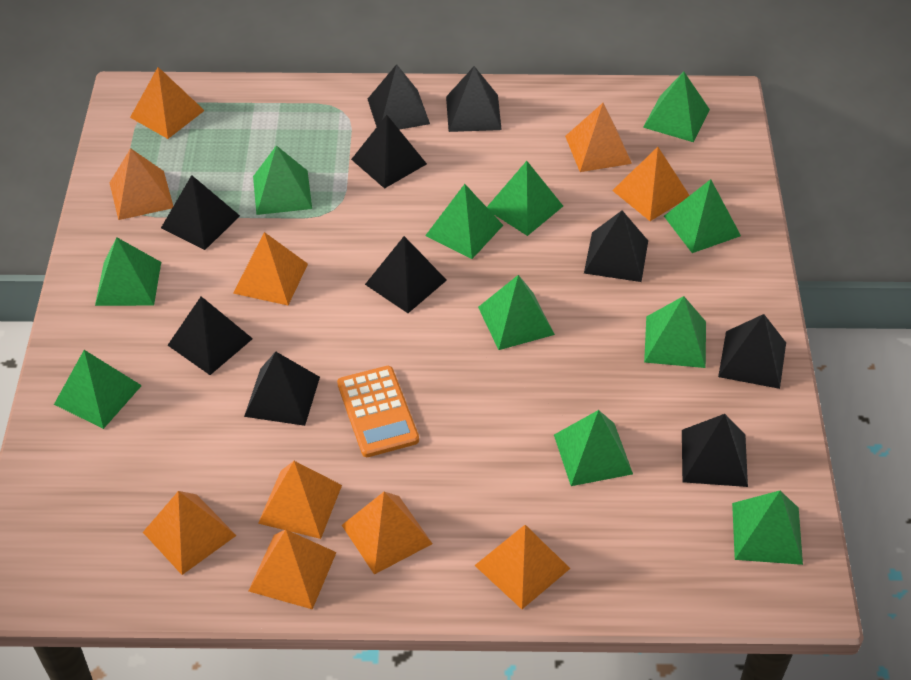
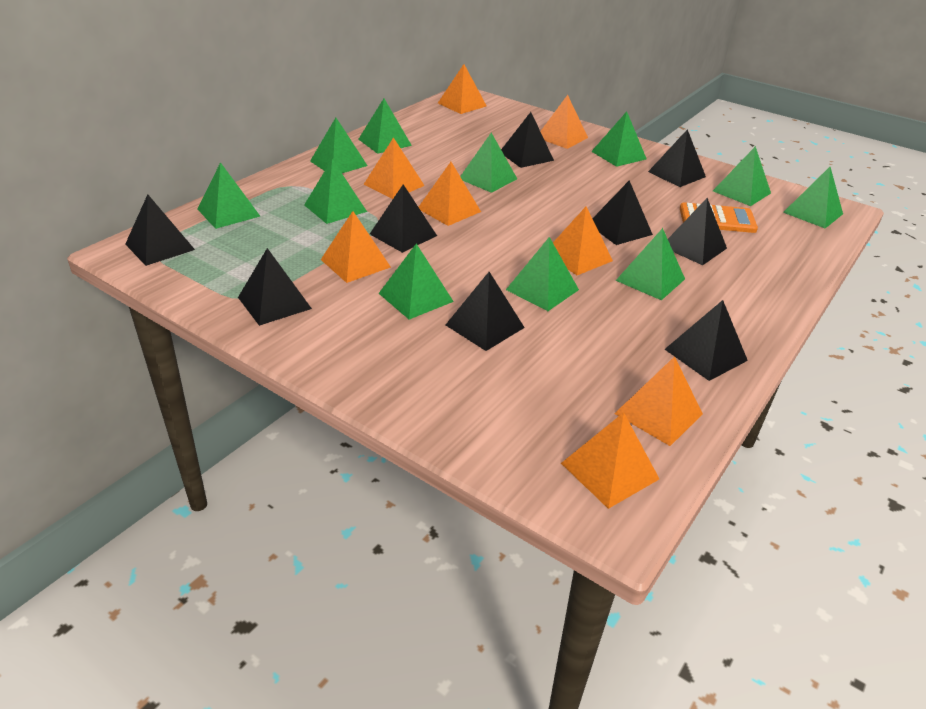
black pyramid: [161,175,240,250] [168,296,253,375] [244,352,320,426] [351,115,427,189] [365,236,447,313] [368,64,430,130] [446,66,502,132] [584,211,648,282] [682,414,748,487] [718,314,786,389] = 10 -> [125,194,195,266] [238,248,312,326] [370,185,437,253] [446,272,525,351] [501,112,554,168] [592,180,653,245] [648,129,706,187] [665,300,748,381] [668,198,727,265] = 9
orange pyramid: [110,148,173,220] [130,67,205,139] [143,491,236,575] [233,232,308,305] [249,529,337,610] [258,461,342,539] [342,492,432,574] [474,525,570,609] [565,103,632,172] [612,147,690,221] = 10 -> [321,211,391,283] [363,137,425,199] [419,162,481,226] [438,64,487,114] [540,95,588,149] [553,206,613,275] [561,412,659,509] [614,356,703,446] = 8

